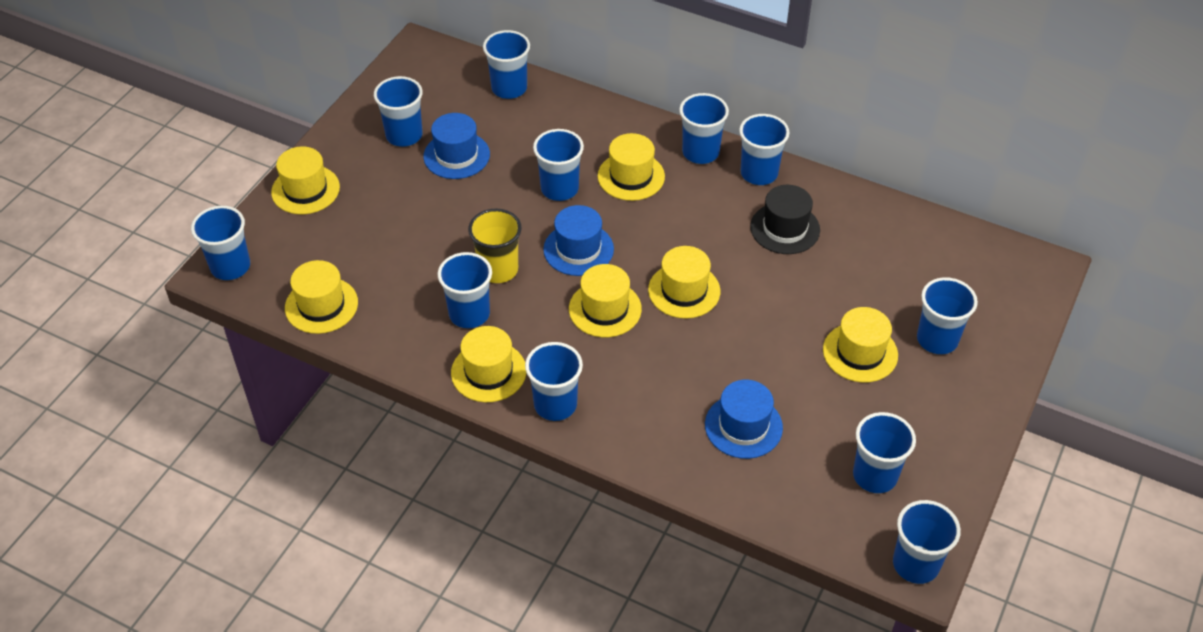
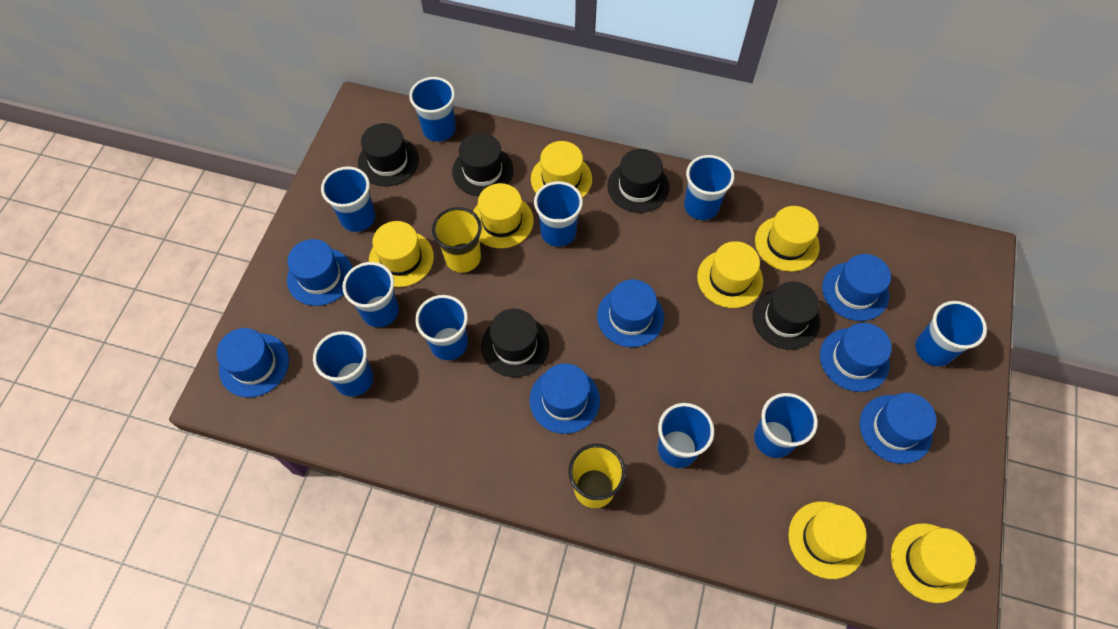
black hat: [750,185,820,254] = 1 -> [358,123,419,186] [452,133,513,196] [481,309,550,377] [607,149,669,213] [752,282,820,350] = 5
blue cup: [191,206,250,280] [374,76,423,147] [438,252,492,328] [483,30,530,99] [525,342,583,421] [533,129,584,201] [679,93,729,164] [739,114,790,185] [853,412,916,493] [893,500,961,584] [917,277,978,354] = 11 -> [313,331,373,397] [321,167,375,232] [342,262,399,327] [409,77,456,142] [415,295,468,360] [534,181,583,247] [658,403,714,468] [684,155,734,220] [754,393,818,458] [915,301,987,366] = 10
blue hat: [423,113,490,179] [543,205,614,276] [705,380,783,459] = 3 -> [217,328,289,397] [287,239,352,306] [530,363,600,434] [597,279,664,347] [820,323,892,392] [822,254,891,321] [860,393,937,464] = 7
yellow cup: [468,208,522,283] = 1 -> [432,207,482,273] [568,444,626,508] = 2

